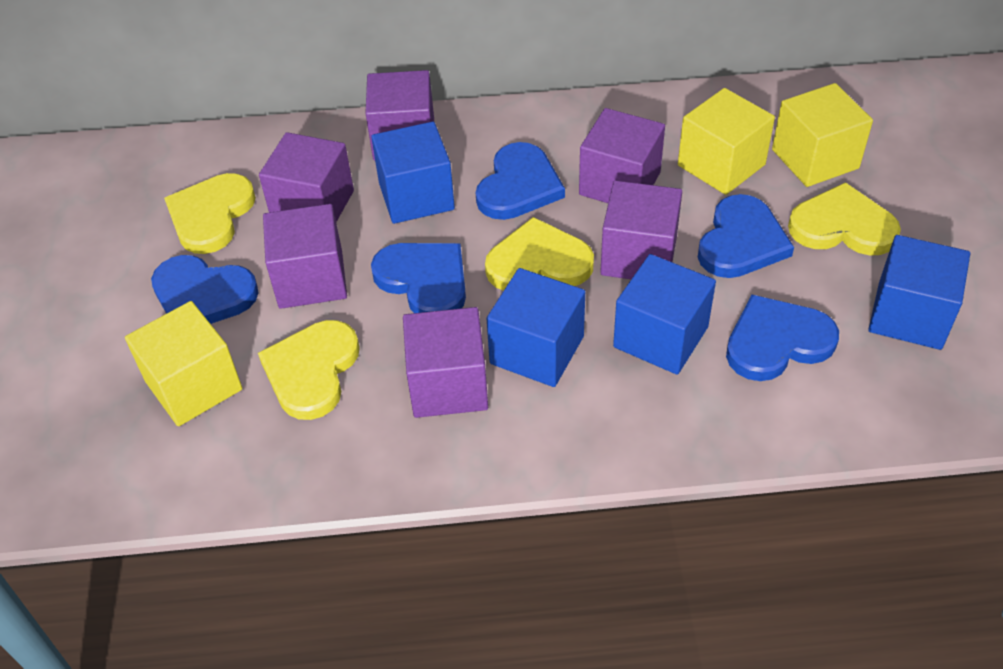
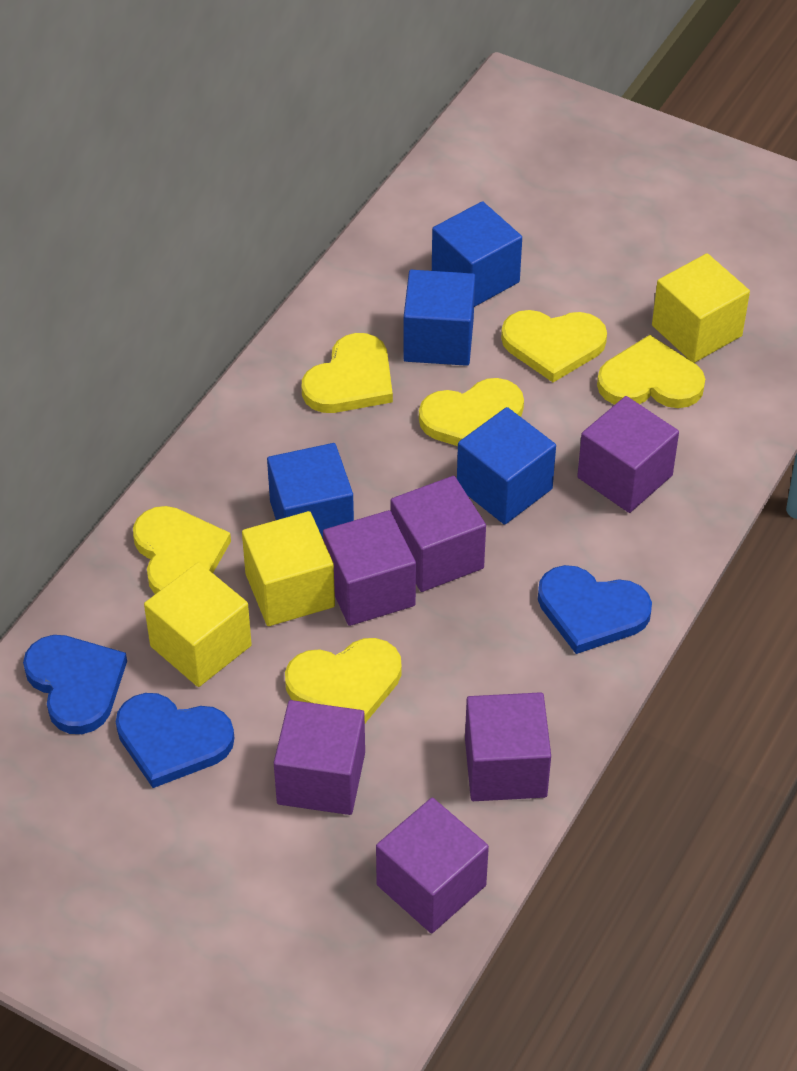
blue heart: [151,255,259,324] [371,243,466,313] [476,142,565,220] [698,194,794,278] [726,294,839,381] = 5 -> [23,635,127,734] [116,693,234,788] [538,565,652,654] = 3
yellow heart: [164,173,256,254] [258,320,360,420] [485,217,594,291] [788,182,901,256] = 4 -> [133,506,231,594] [285,638,402,723] [302,333,393,413] [419,378,524,446] [501,310,607,382] [597,335,705,408] = 6

